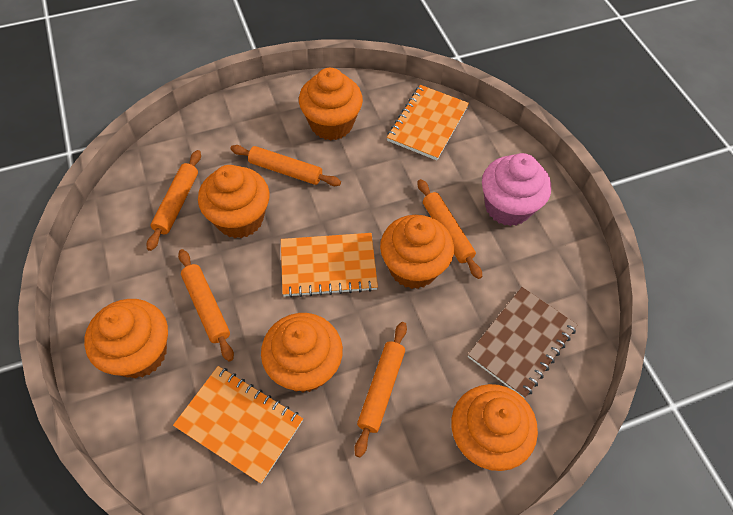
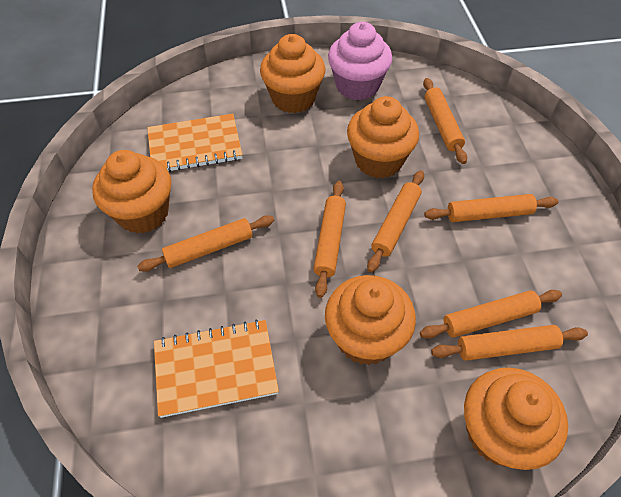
brown notebook: [468,287,578,398] = 1 -> none = 0
orange cupcake: [84,299,168,379] [198,165,270,238] [261,313,343,393] [299,68,363,141] [380,215,454,289] [451,384,538,471] = 6 -> [92,150,172,234] [260,34,325,113] [325,275,416,365] [347,96,419,178] [464,367,568,470] = 5
orange notebook: [173,366,303,484] [281,233,378,298] [387,85,469,160] = 3 -> [147,114,242,172] [154,319,279,418] = 2
orange rolling pin: [147,150,201,251] [178,249,234,362] [230,145,341,186] [354,322,407,457] [418,179,482,279] = 5 -> [137,215,274,272] [313,181,346,298] [367,170,424,273] [420,290,562,339] [423,78,467,164] [424,194,558,222] [431,325,588,361] = 7

